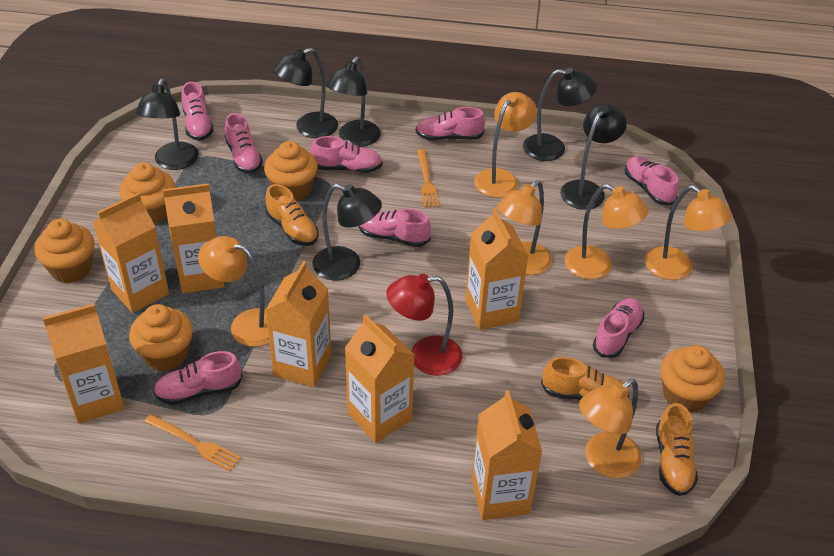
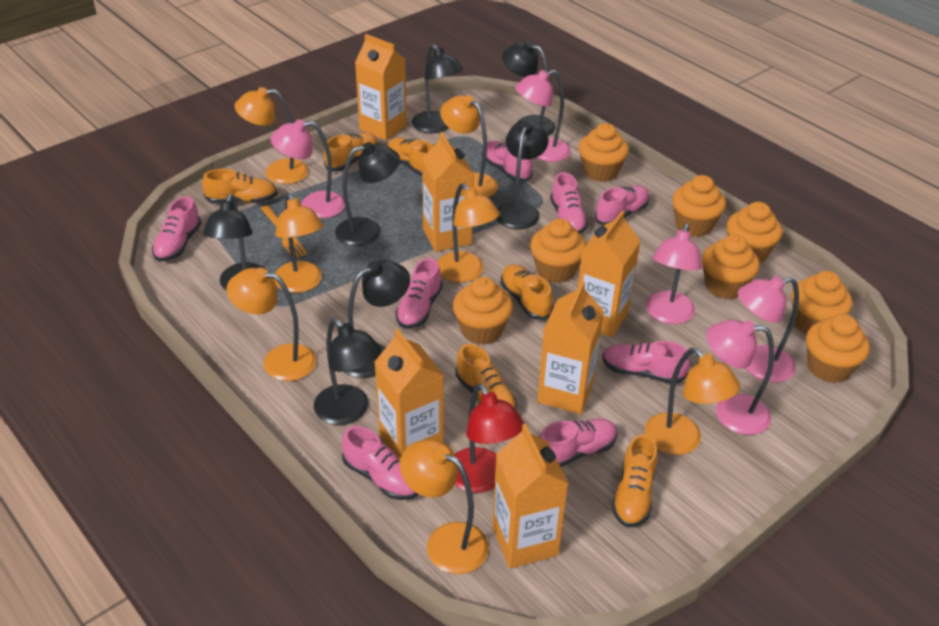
black lamp: [136,78,199,170] [273,48,338,138] [313,184,382,280] [326,57,381,147] [523,68,597,161] [560,103,627,210] = 6 -> [203,194,265,291] [314,318,381,425] [335,142,400,246] [345,260,410,378] [412,44,463,133] [496,120,549,230] [502,41,556,136] = 7
orange carton: [43,304,125,424] [93,193,169,313] [163,183,224,293] [266,261,331,387] [345,314,414,443] [466,208,528,330] [472,390,543,520] = 7 -> [355,34,407,141] [374,329,444,460] [422,132,474,252] [492,424,569,569] [537,281,604,414] [577,211,640,337] = 6
orange cupcake: [34,219,94,283] [119,163,175,224] [129,304,193,372] [264,141,318,201] [660,345,725,413] = 5 -> [453,277,513,345] [530,219,586,283] [579,123,629,182] [672,175,726,237] [702,234,760,299] [727,202,782,263] [791,271,852,335] [806,314,870,383] = 8
orange fork: [144,414,241,471] [417,149,439,207] = 2 -> [261,205,307,258] = 1
orange lamp: [198,236,269,347] [474,92,537,198] [497,180,552,275] [565,184,649,279] [579,379,642,478] [645,185,732,280] = 6 -> [227,268,316,381] [234,87,309,184] [274,193,323,293] [400,439,489,574] [438,183,500,282] [440,95,498,197] [645,348,740,455] = 7
orange shoe: [265,184,319,246] [541,357,629,400] [656,403,698,496] = 3 -> [202,169,278,203] [324,133,378,171] [388,138,433,176] [455,344,517,409] [500,264,553,320] [612,434,657,527] = 6
pink lamp: none = 0 -> [271,119,345,218] [515,70,571,162] [646,224,702,324] [707,320,774,435] [738,276,799,382] = 5

